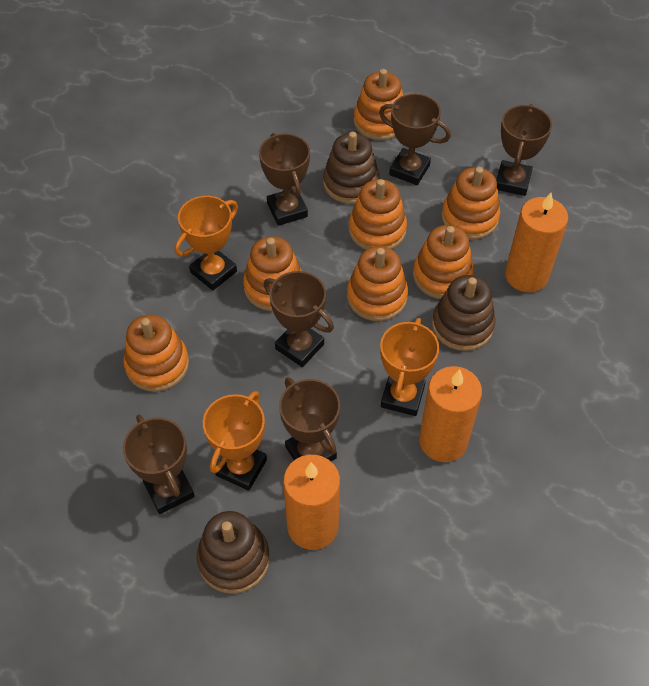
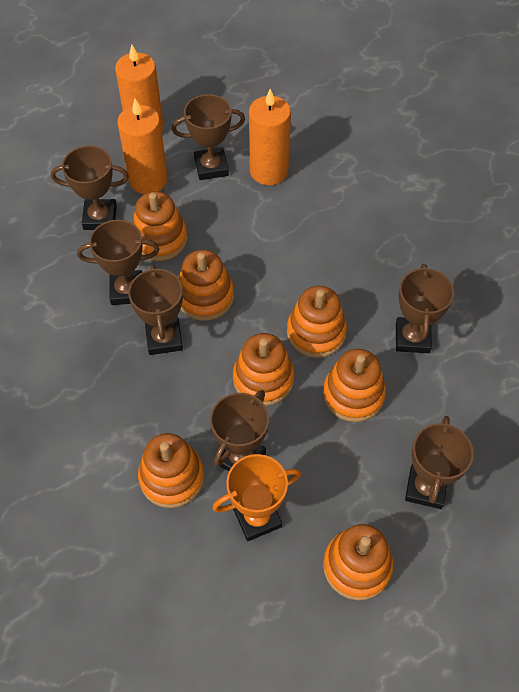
brown stacking toy: [197,511,270,594] [323,132,379,204] [432,275,496,351] = 3 -> none = 0
brown trophy: [123,415,195,514] [259,133,310,226] [264,271,334,367] [279,377,340,461] [379,94,451,185] [496,104,552,196] = 6 -> [51,146,129,230] [77,220,159,305] [128,265,183,355] [172,94,245,180] [210,390,269,471] [396,264,454,353] [405,416,474,509] = 7
orange trophy: [175,196,238,290] [203,391,267,491] [380,318,439,416] = 3 -> [212,454,301,541] = 1

